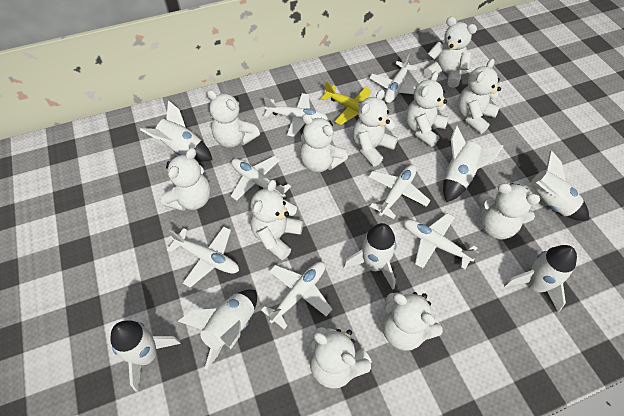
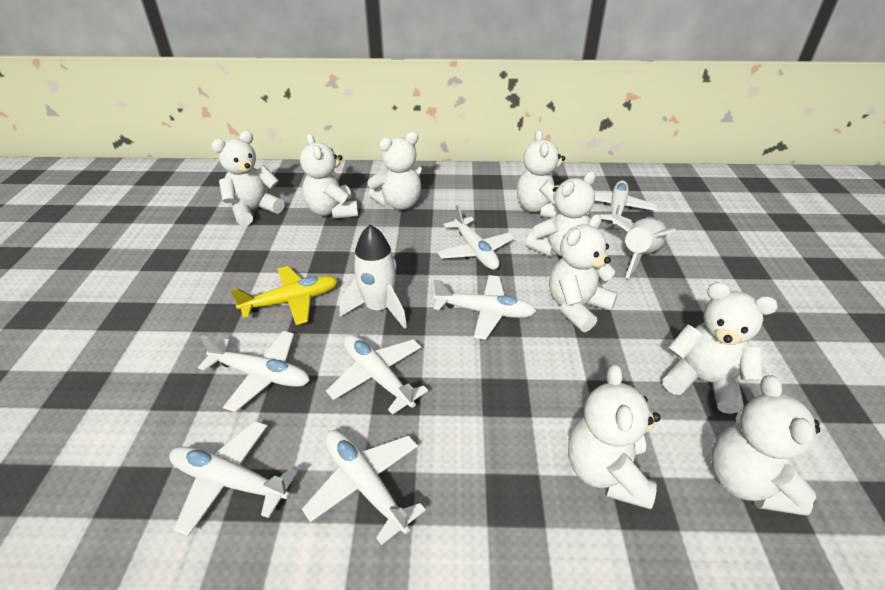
white rocket: [110,320,181,392] [140,100,212,161] [178,290,257,370] [343,223,396,290] [443,125,503,203] [504,245,577,312] [520,150,589,221] = 7 -> [339,224,407,329] [607,215,677,278] = 2
white teddy bear: [161,148,211,211] [207,90,260,148] [251,180,303,260] [300,114,348,172] [310,327,372,389] [352,90,398,166] [383,292,443,351] [406,71,448,147] [424,17,477,88] [457,59,501,134] [479,183,540,239] = 11 -> [211,131,284,226] [300,133,358,219] [368,132,422,210] [517,130,565,218] [526,171,596,257] [549,214,618,332] [568,364,661,509] [663,282,778,414] [711,375,820,516] = 9

